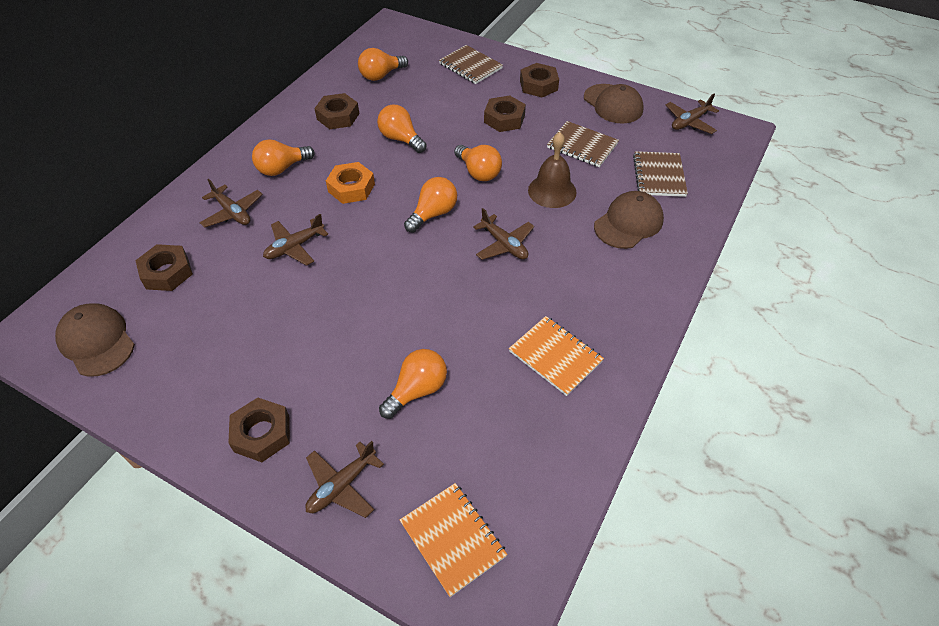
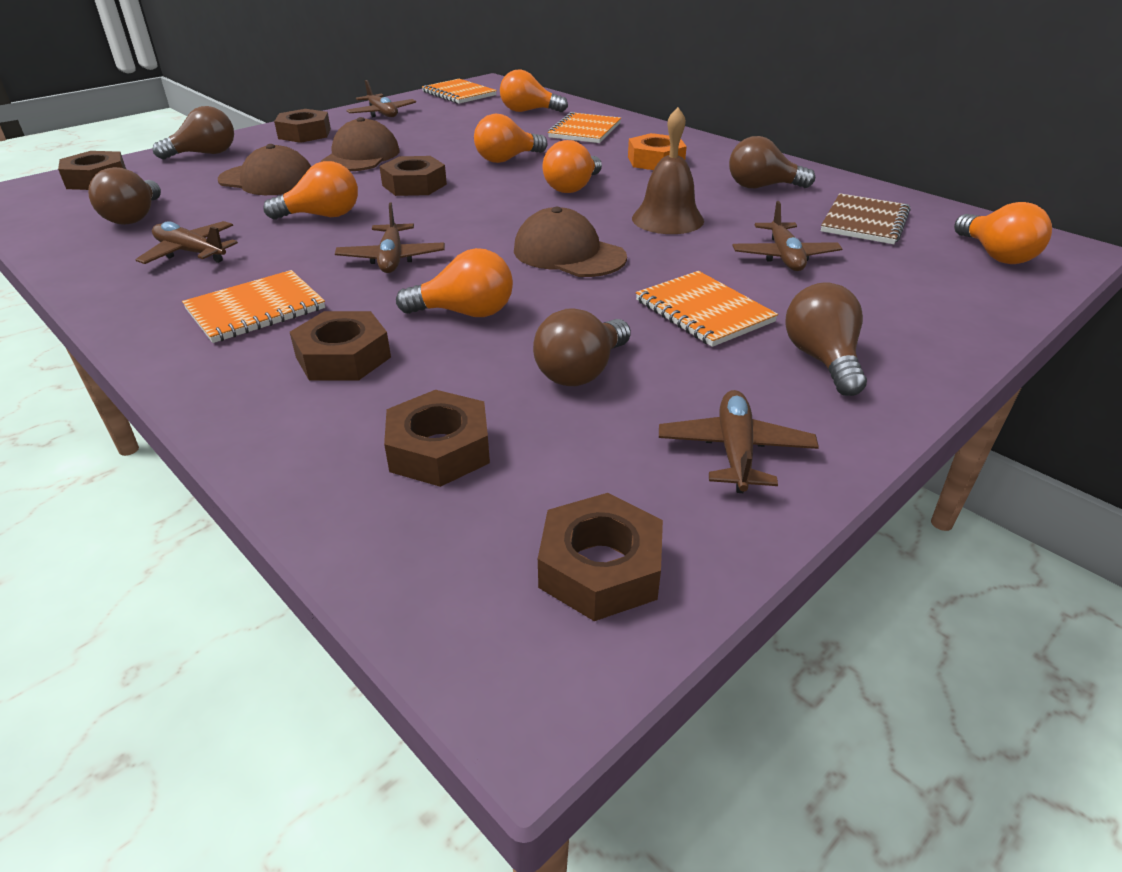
brown light bulb: none = 0 -> [88,167,161,225] [153,106,234,159] [533,308,631,386] [729,136,815,188] [785,282,867,396] = 5
brown notebook: [439,45,503,84] [547,121,619,167] [633,151,688,197] = 3 -> [821,193,910,244] = 1
brown nut: [135,244,193,291] [228,398,290,462] [314,93,359,129] [484,95,526,132] [520,63,559,97] = 5 -> [58,151,126,190] [274,109,331,143] [290,311,391,381] [380,156,447,196] [384,390,490,487] [538,493,663,621] = 6
orange notebook: [400,483,508,597] [509,316,604,396] = 2 -> [182,270,325,343] [422,79,497,104] [548,112,621,143] [636,271,778,347] = 4

